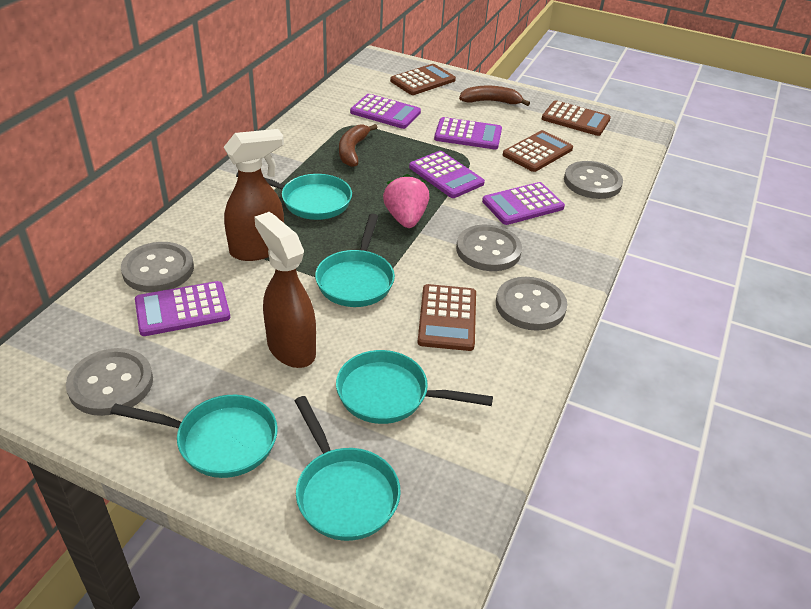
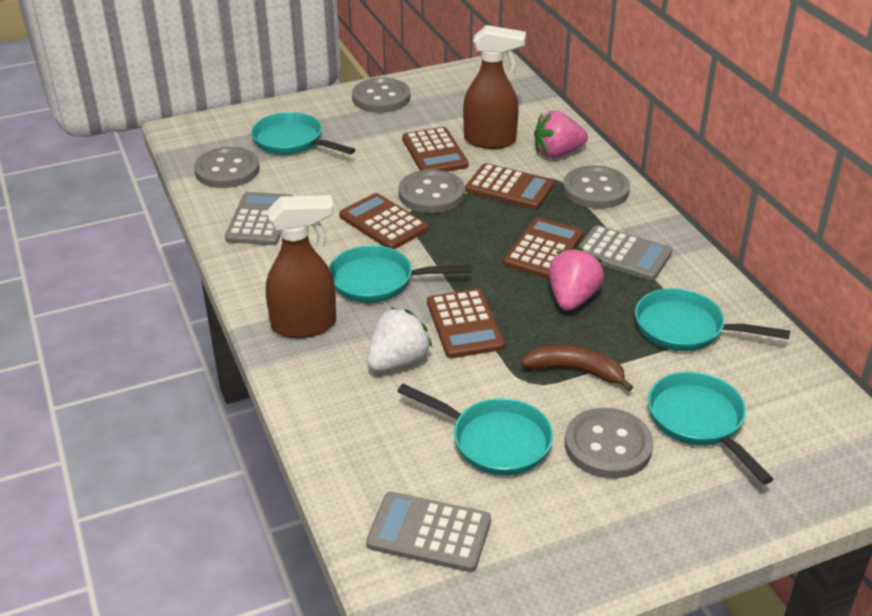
brown banana: [339,124,378,167] [459,86,530,106] = 2 -> [521,345,633,392] = 1
brown calculator: [390,64,456,95] [418,284,476,351] [503,130,573,172] [542,100,611,136] = 4 -> [339,193,429,249] [402,127,469,172] [427,289,505,358] [465,163,554,209] [503,217,583,279] = 5
grey calculator: none = 0 -> [225,192,292,245] [366,492,491,572] [577,225,672,281] = 3
pink strawberry: [383,174,429,228] = 1 -> [534,111,588,158] [549,247,604,311] = 2
purple calculator: [135,281,230,336] [350,94,421,129] [409,151,485,198] [434,117,502,149] [482,182,565,225] = 5 -> none = 0
white strawberry: none = 0 -> [367,308,432,371] = 1

